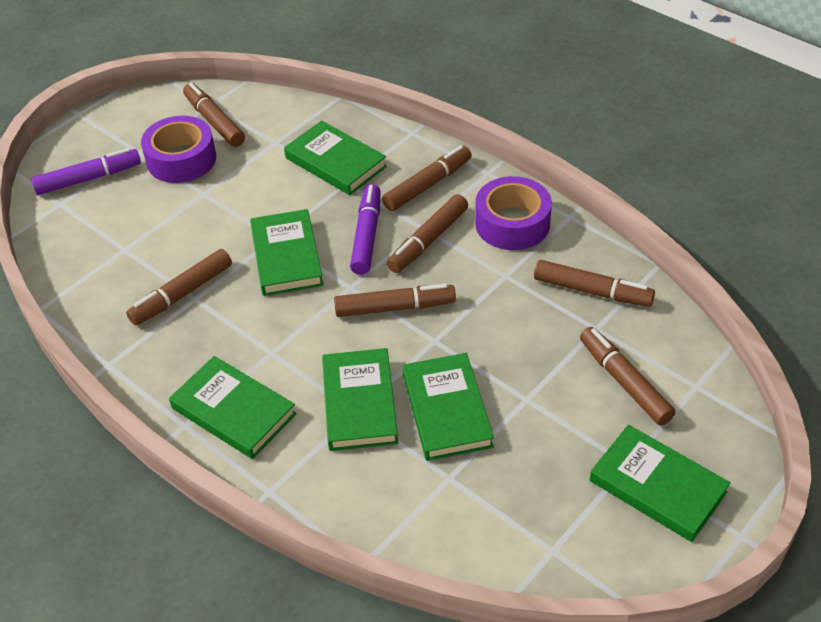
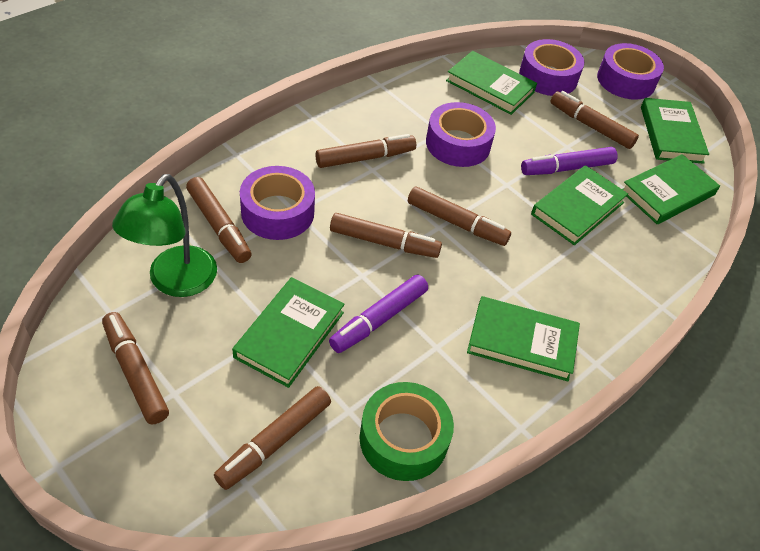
green lamp: none = 0 -> [112,174,217,297] = 1
green tape: none = 0 -> [359,382,454,481] = 1
purple tape: [141,116,216,183] [475,176,552,250] = 2 -> [240,166,315,240] [426,102,496,167] [519,39,584,96] [597,43,664,100] = 4

